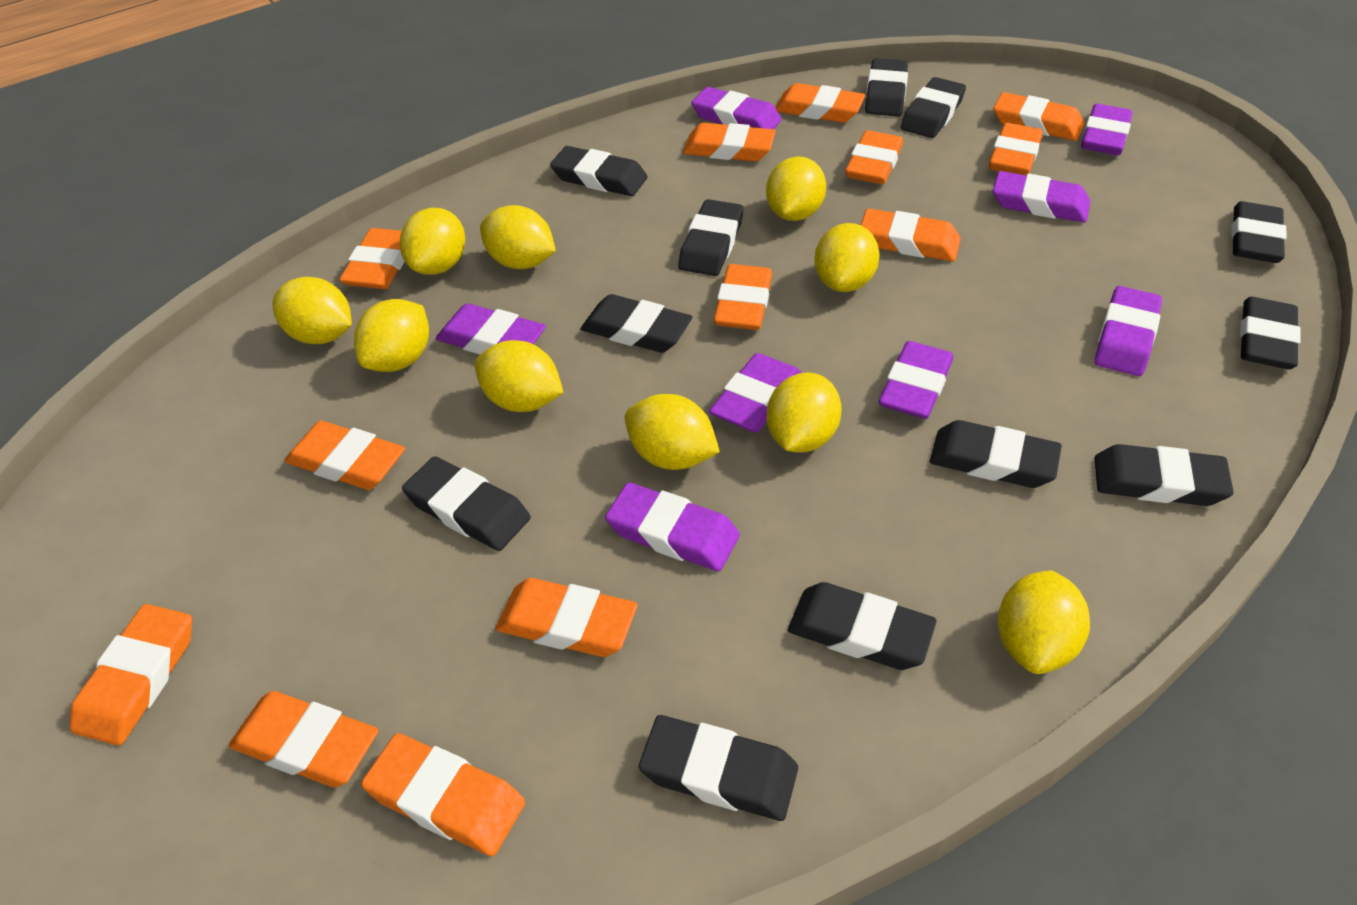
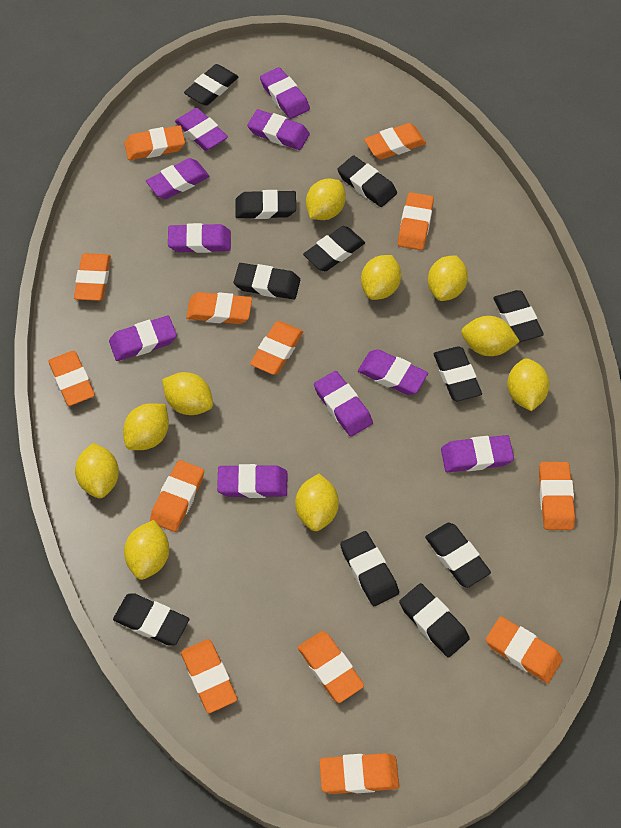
black eraser: [402,456,531,551] [550,146,648,196] [581,294,692,353] [639,715,798,821] [678,199,744,276] [788,582,937,670] [865,58,908,116] [900,77,966,138] [930,420,1062,488] [1094,444,1234,506] [1231,201,1287,263] [1240,297,1301,369] = 12 -> [113,593,189,645] [184,64,238,106] [234,263,300,300] [235,190,296,219] [303,226,365,271] [337,155,397,207] [340,531,399,606] [399,583,470,658] [425,523,491,588] [434,346,482,401] [493,290,544,342] = 11
purple eraser: [436,303,546,354] [605,482,740,571] [691,87,782,129] [709,353,802,432] [879,341,953,419] [993,171,1090,223] [1081,104,1133,155] [1095,286,1162,376] = 8 -> [109,316,177,361] [146,158,210,199] [168,223,231,253] [175,108,228,151] [217,464,287,498] [247,109,310,150] [260,67,310,119] [314,371,373,437] [358,349,428,395] [441,435,514,472] = 10

